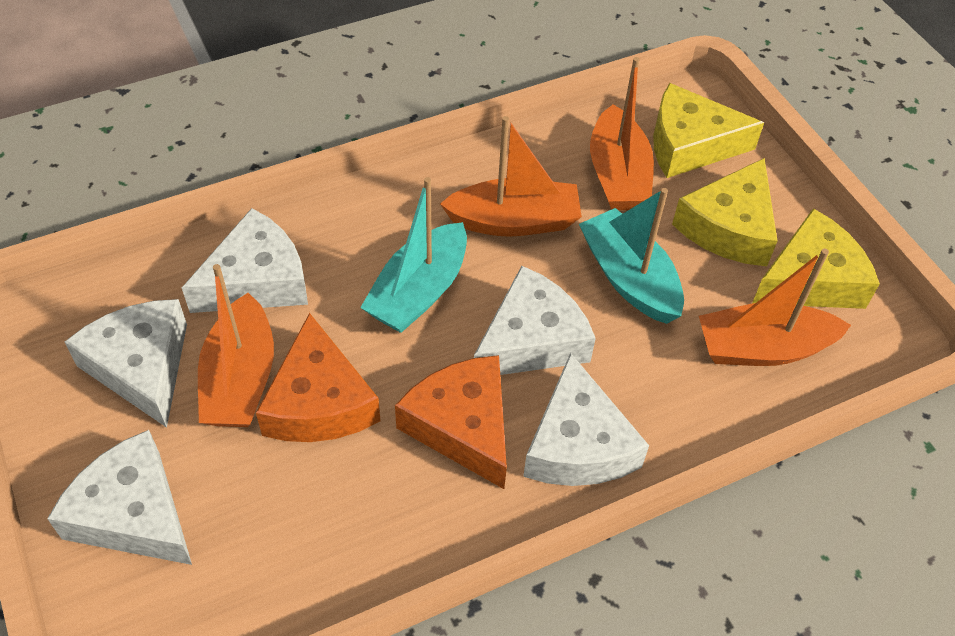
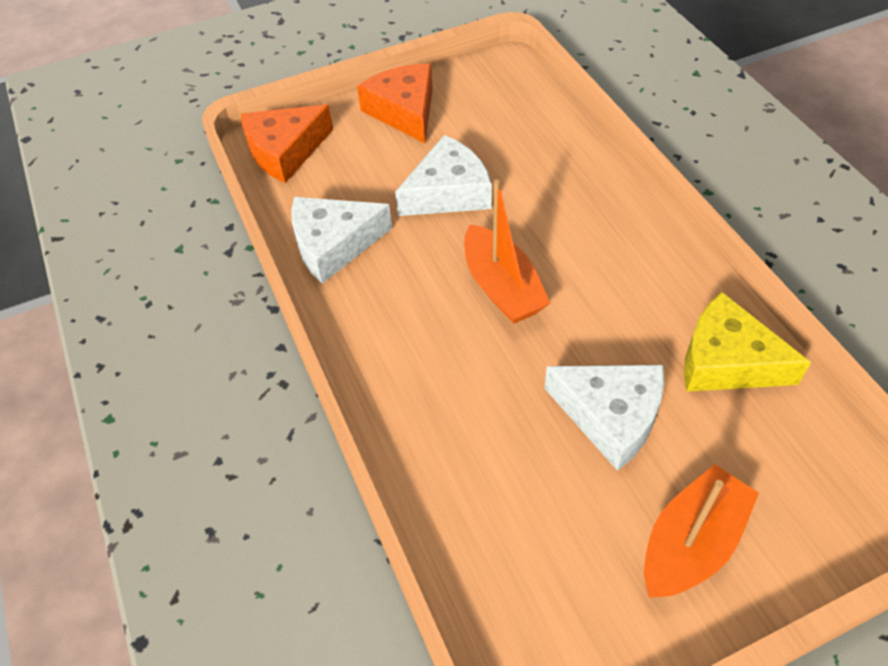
orange boat: [198,264,274,427] [440,116,582,237] [590,57,654,210] [699,249,851,366] = 4 -> [464,180,551,324] [644,464,759,598] = 2
turquoise boat: [360,177,467,333] [579,188,684,324] = 2 -> none = 0
white cheese: [47,430,192,565] [65,299,187,428] [182,208,308,313] [474,266,596,375] [523,352,649,486] = 5 -> [291,197,392,284] [395,135,492,216] [544,365,664,471] = 3
yellow cheese: [653,83,764,178] [672,158,777,266] [752,208,880,309] = 3 -> [684,292,811,392] = 1

